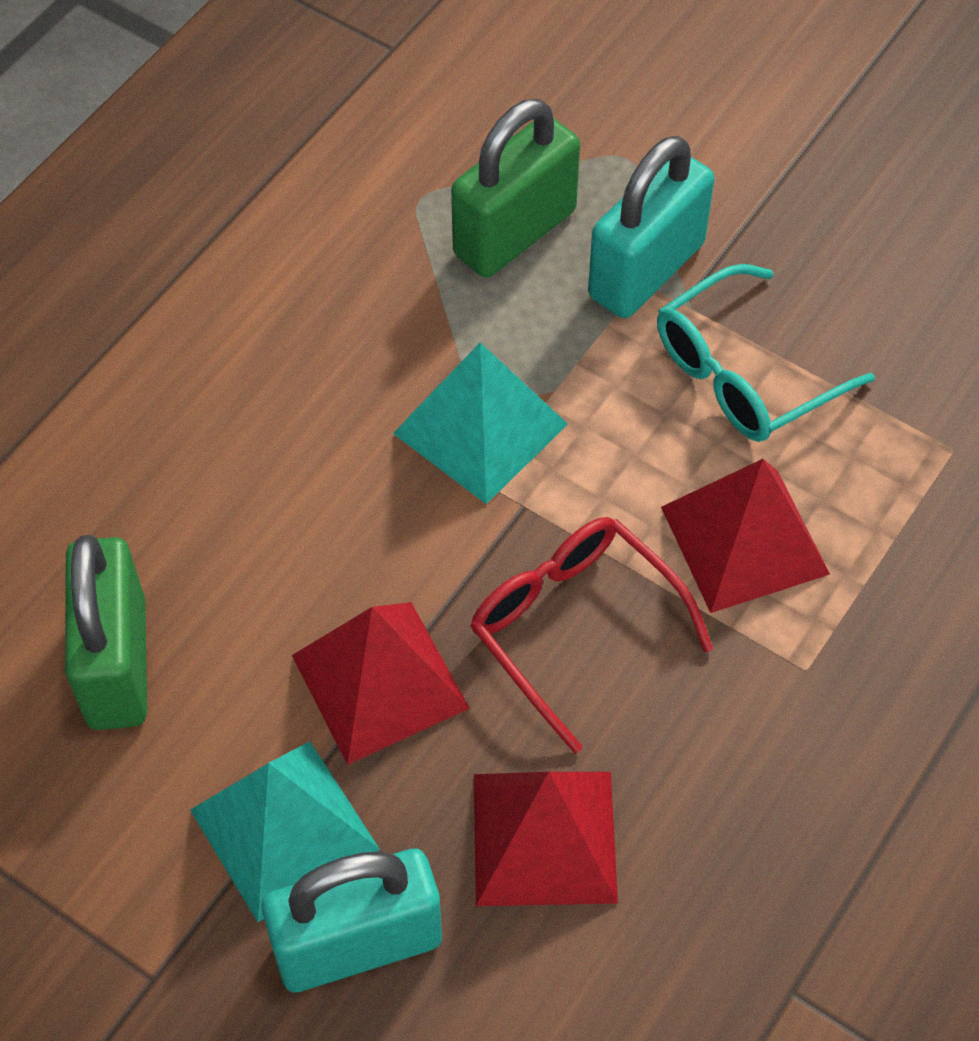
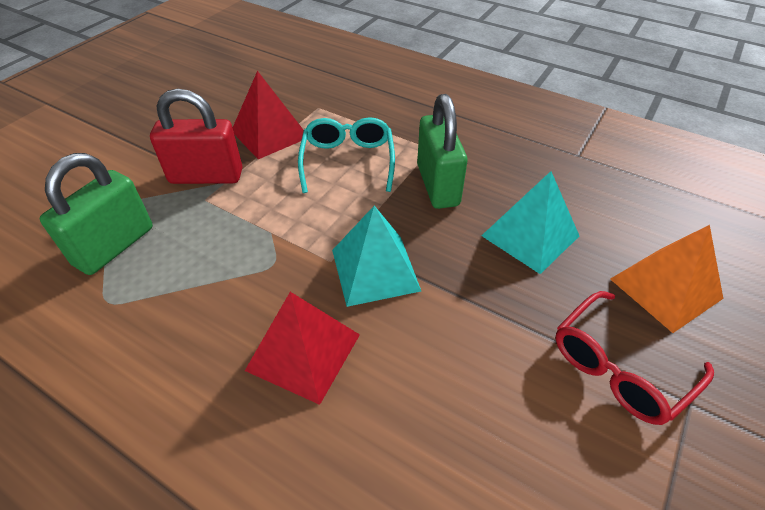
orange pyramid: none = 0 -> [610,225,723,333] = 1
red padlock: none = 0 -> [150,89,242,184] = 1
red pyramid: [292,602,470,765] [474,772,618,906] [661,459,830,613] = 3 -> [233,71,304,159] [245,292,360,405] = 2
turquoise padlock: [261,849,442,992] [588,136,714,318] = 2 -> none = 0

